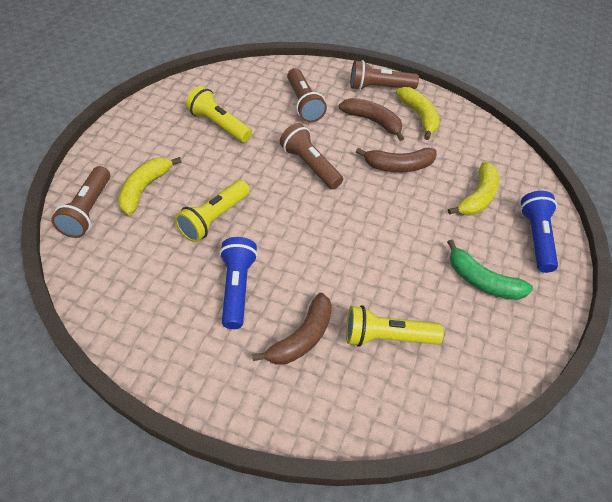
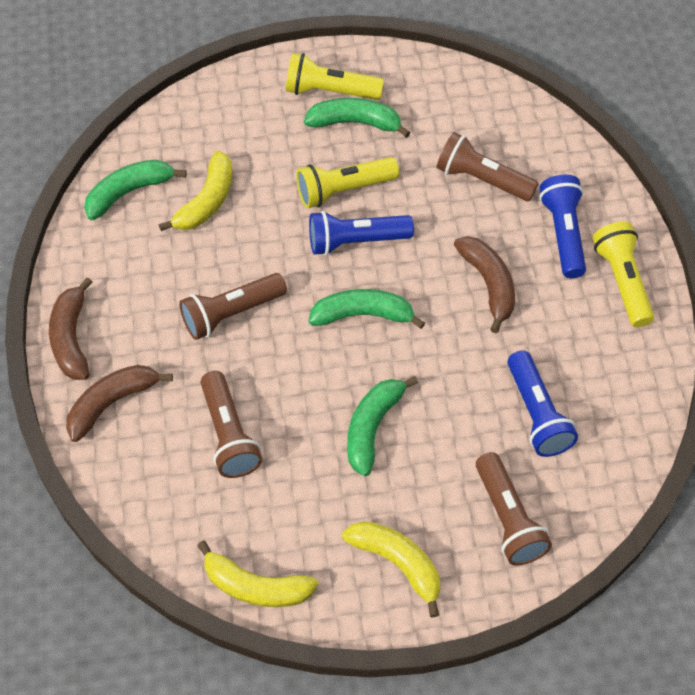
blue flashlight: [219,237,258,329] [520,191,558,273] = 2 -> [309,211,414,256] [508,350,578,457] [539,175,586,278] = 3
green banana: [447,239,533,300] = 1 -> [84,159,187,220] [304,98,410,138] [308,289,425,329] [347,376,418,476] = 4

